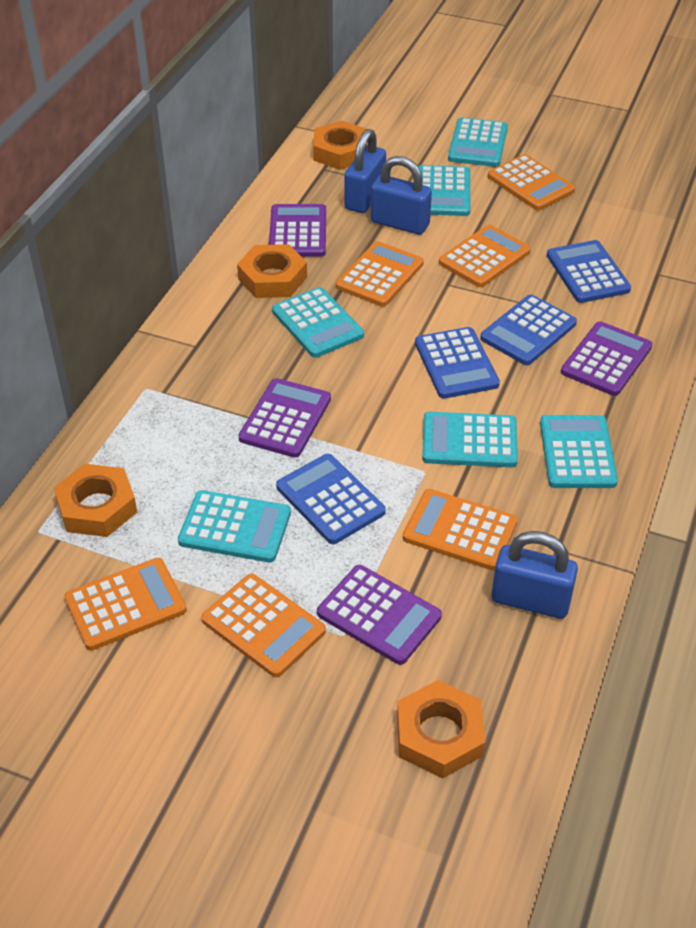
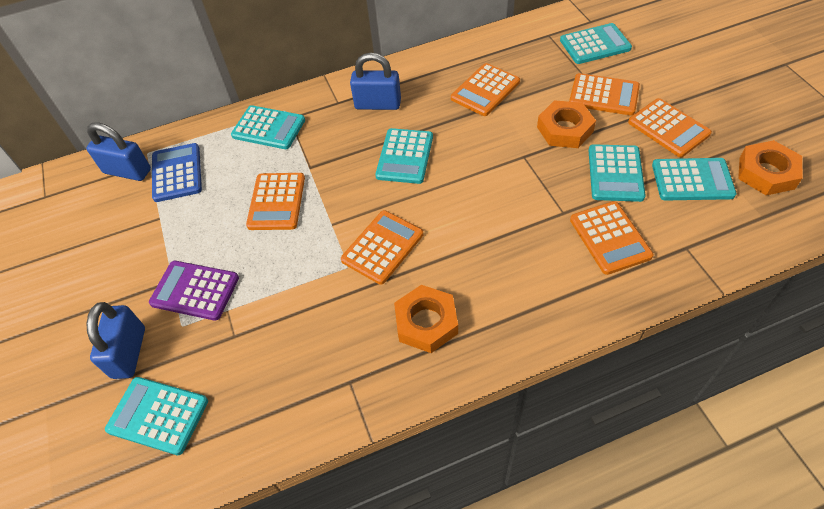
blue calculator: [276,454,386,544] [415,327,500,399] [480,295,577,365] [547,240,631,303] = 4 -> [152,143,202,202] = 1
orange nut: [54,464,137,537] [237,244,307,298] [313,120,368,170] [397,680,485,778] = 4 -> [394,285,458,353] [537,100,596,148] [738,140,802,195] = 3
purple calculator: [238,378,331,458] [269,204,326,257] [317,565,442,665] [561,321,652,396] = 4 -> [149,261,239,321] = 1

